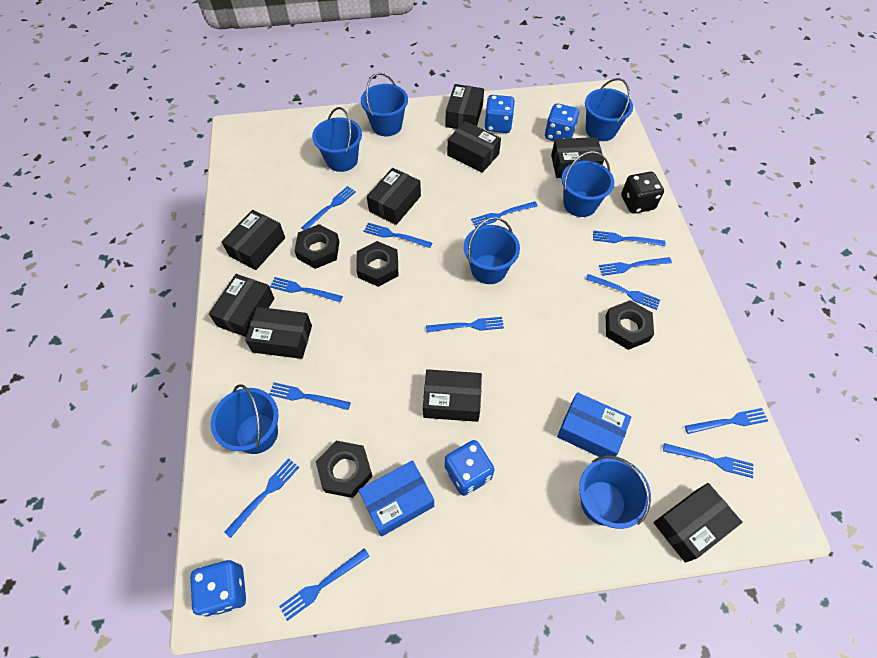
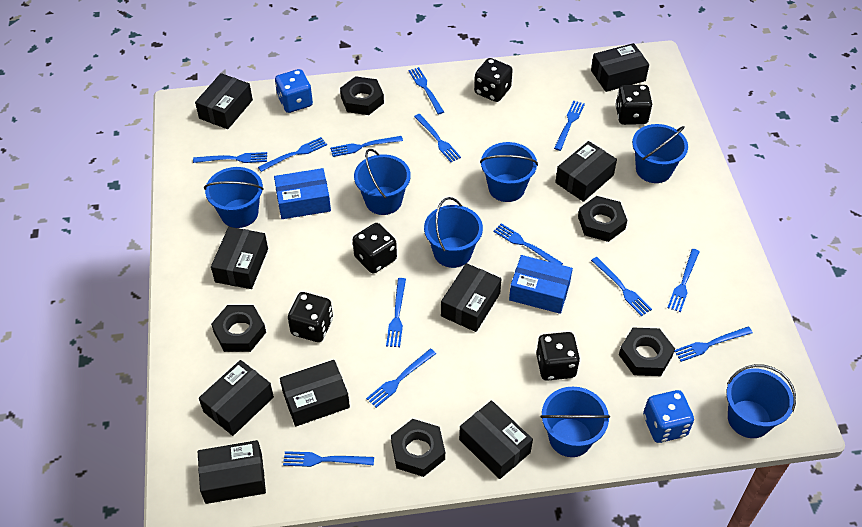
black dice: [621,172,664,214] = 1 -> [288,292,333,342] [353,223,397,273] [474,58,513,102] [536,332,580,381] [616,85,652,125] = 5
black nut: [295,224,339,269] [316,441,373,498] [356,241,398,287] [606,300,654,350] = 4 -> [211,305,266,352] [340,76,384,115] [391,419,445,477] [578,196,627,242] [619,328,675,376] = 5
blue dice: [190,560,246,617] [445,440,495,496] [485,95,515,133] [545,103,579,141] = 4 -> [275,69,313,113] [643,390,694,443] = 2

